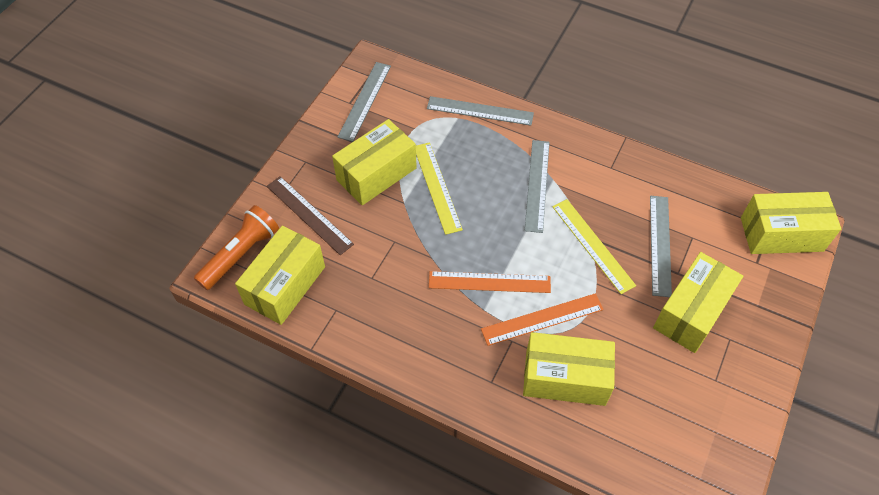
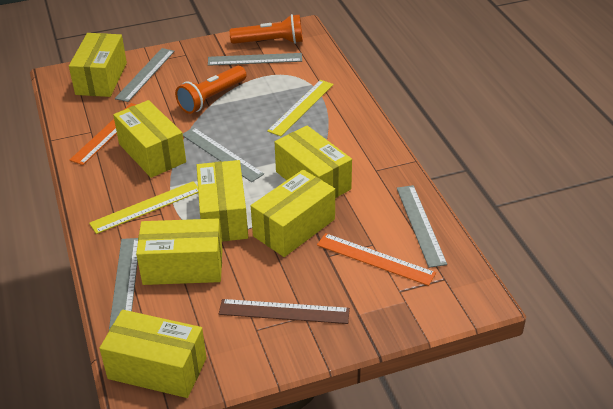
grey ruler: [338,62,391,142] [427,96,534,125] [525,140,550,233] [650,196,672,297] = 4 -> [109,238,138,330] [115,48,175,102] [183,127,264,182] [208,53,302,66] [397,185,447,268] = 5
orange flashlight: [194,205,279,290] = 1 -> [175,66,246,114] [229,14,303,44] = 2
yellow box: [235,226,325,325] [332,119,417,205] [523,332,615,406] [653,252,743,353] [741,192,841,254] = 5 -> [69,33,127,97] [99,310,207,398] [113,100,186,178] [136,219,223,285] [196,160,248,242] [251,169,335,257] [275,125,352,198] = 7

